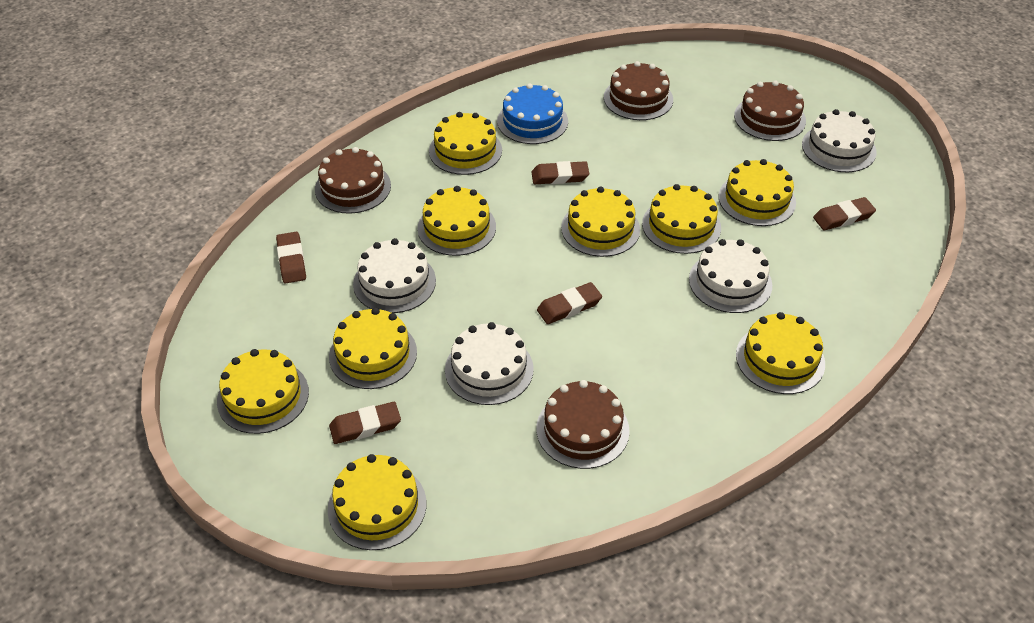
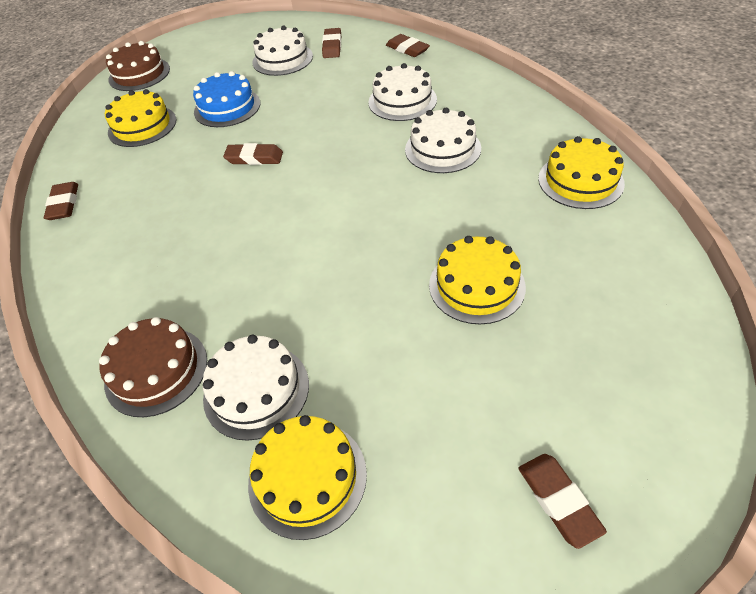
brown cake: [315,147,391,214] [536,380,630,469] [604,61,673,120] [734,81,806,141] = 4 -> [99,317,207,417] [106,41,170,91] = 2
yellow cake: [217,349,309,434] [328,454,426,550] [329,308,417,389] [417,186,496,256] [429,112,502,175] [561,187,640,257] [642,184,721,254] [719,159,796,226] [736,312,825,394] = 9 -> [105,89,176,147] [248,415,367,540] [429,236,526,324] [538,136,625,209] = 4

